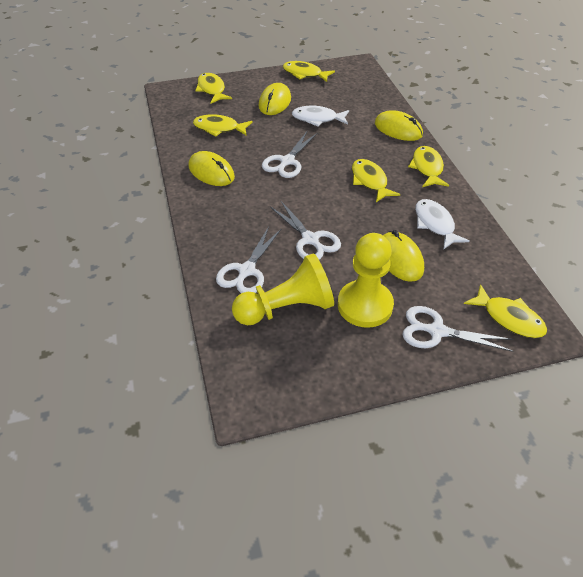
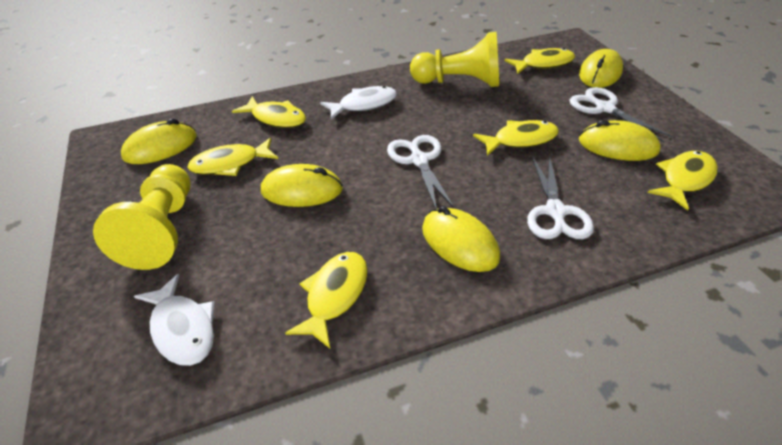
white scissors: [216,226,281,293] [262,130,318,178] [270,201,341,260] [402,306,514,352] = 4 -> [387,135,455,209] [527,155,594,239] [570,87,674,142] = 3
yellow mouse: [189,151,235,186] [259,83,291,115] [375,111,423,141] [383,230,424,282] = 4 -> [121,119,197,164] [261,164,343,207] [422,206,500,272] [579,49,623,88] [579,120,661,161] = 5

